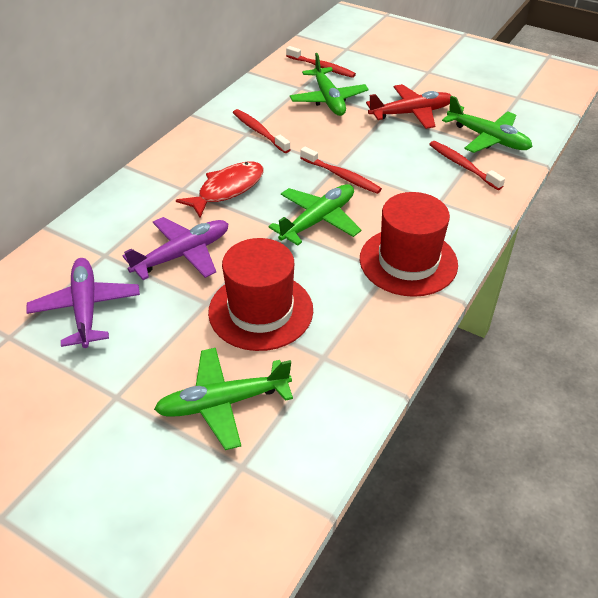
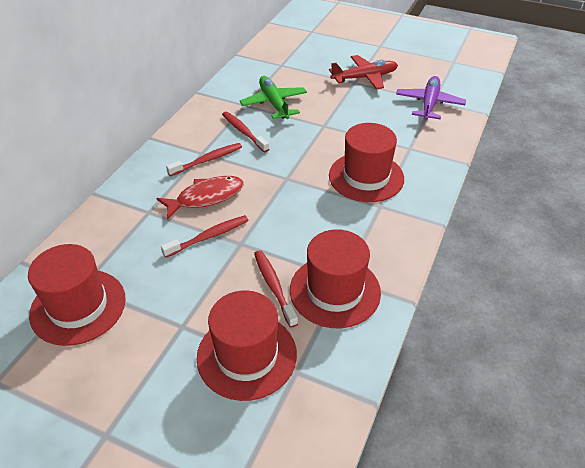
green plane: [154,348,293,450] [268,184,361,246] [290,53,369,116] [442,96,533,153] = 4 -> [240,76,307,119] = 1
purple plane: [26,258,140,348] [123,217,229,280] = 2 -> [396,76,466,120] = 1
red hat: [208,238,313,351] [360,192,458,297] = 2 -> [28,244,126,346] [197,290,297,401] [290,229,381,328] [329,123,404,202] = 4

